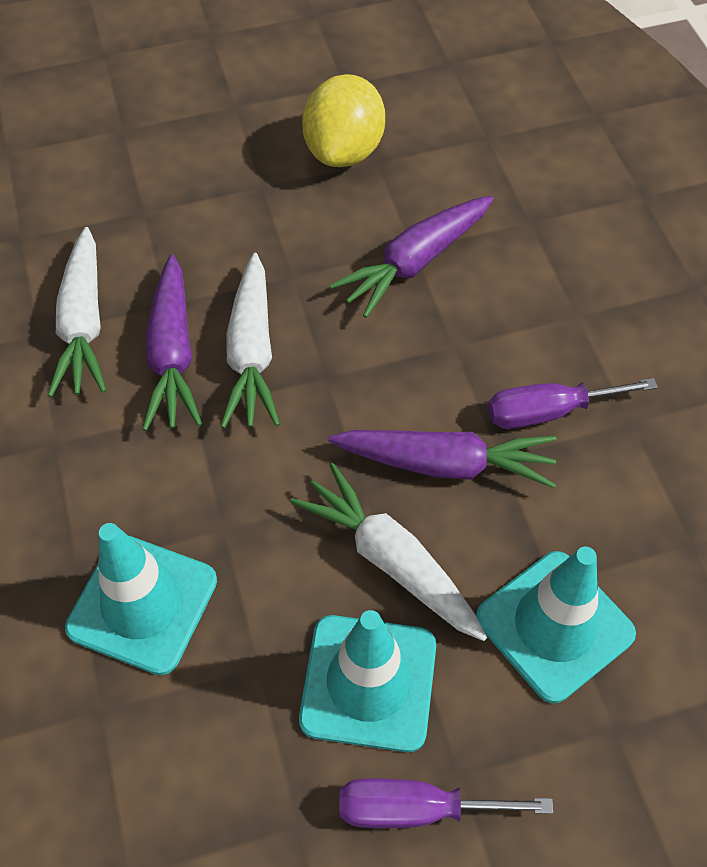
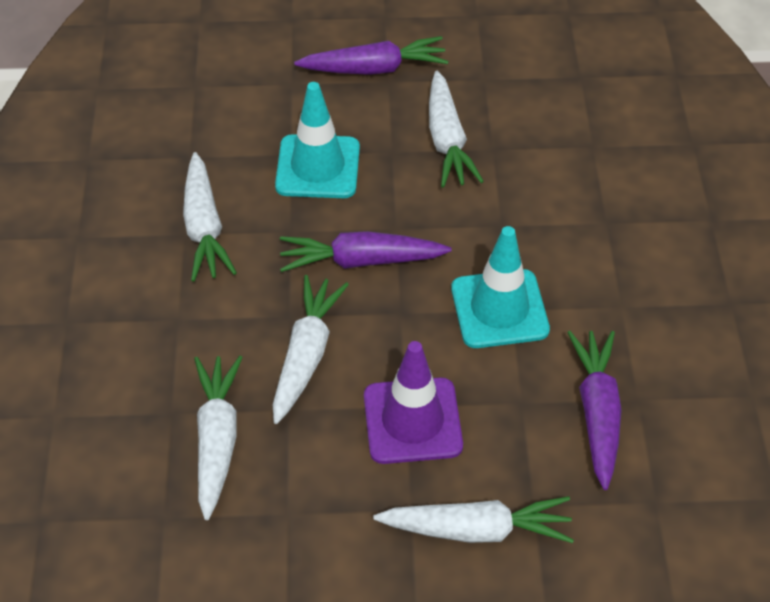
purple screwdriver: [339,778,553,828] [488,378,658,429] = 2 -> none = 0
purple traffic cone: none = 0 -> [364,341,463,464] = 1
turquoise traffic cone: [65,523,217,675] [299,610,436,752] [476,547,636,703] = 3 -> [275,82,360,198] [451,226,550,348] = 2
white carrot: [48,227,107,397] [221,253,280,428] [290,463,487,641] = 3 -> [183,152,237,282] [194,356,243,520] [273,275,349,424] [374,496,574,543] [429,71,484,188] = 5
yellow lemon: [302,74,385,167] = 1 -> none = 0

